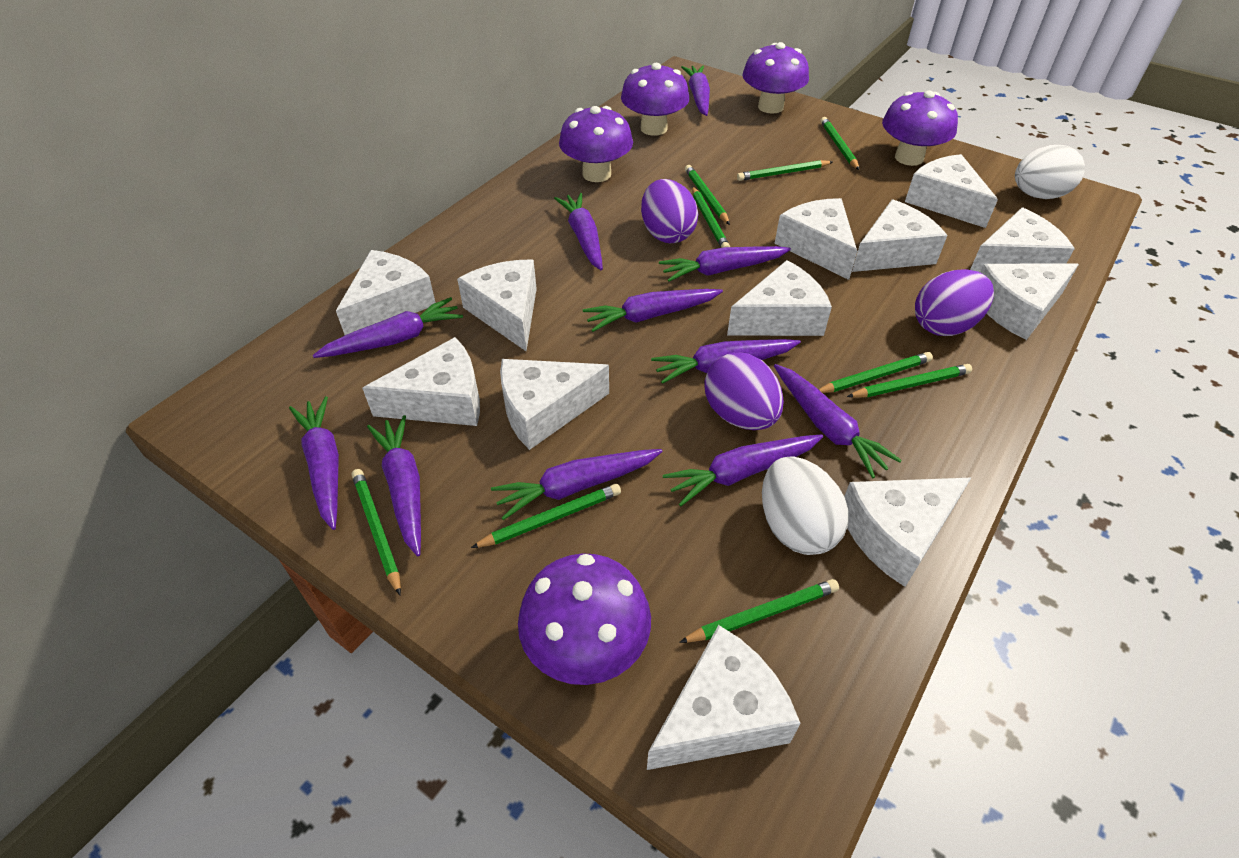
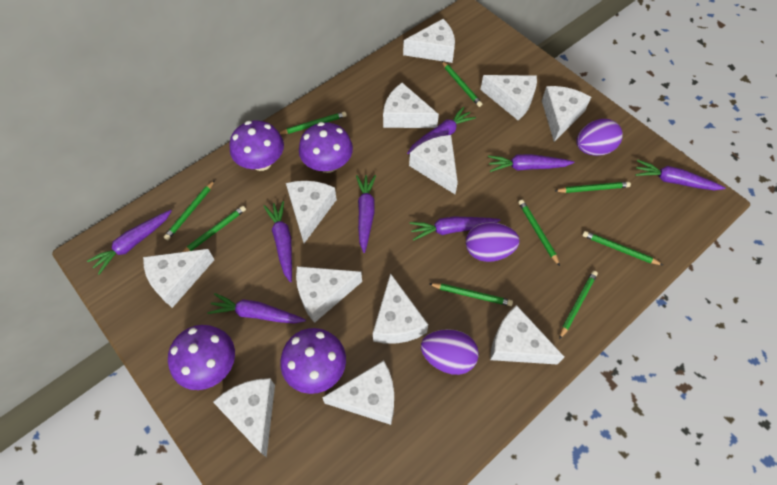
purple carrot: [289,396,339,530] [313,297,463,358] [367,415,421,557] [491,449,662,520] [554,193,603,270] [583,289,723,332] [651,339,801,384] [659,246,791,282] [663,434,823,506] [681,65,710,116] [774,364,902,479] = 11 -> [87,210,172,275] [207,293,306,324] [264,201,292,282] [356,175,376,253] [407,106,476,154] [409,216,501,241] [488,154,575,172] [635,160,726,190] = 8
purple mushroom: [518,553,651,685] [559,106,633,182] [621,63,689,136] [742,42,809,114] [882,90,958,166] = 5 -> [168,325,235,390] [229,120,284,171] [280,328,346,394] [299,122,353,173] = 4
white egg: [762,457,848,555] [1015,145,1085,199] = 2 -> none = 0

